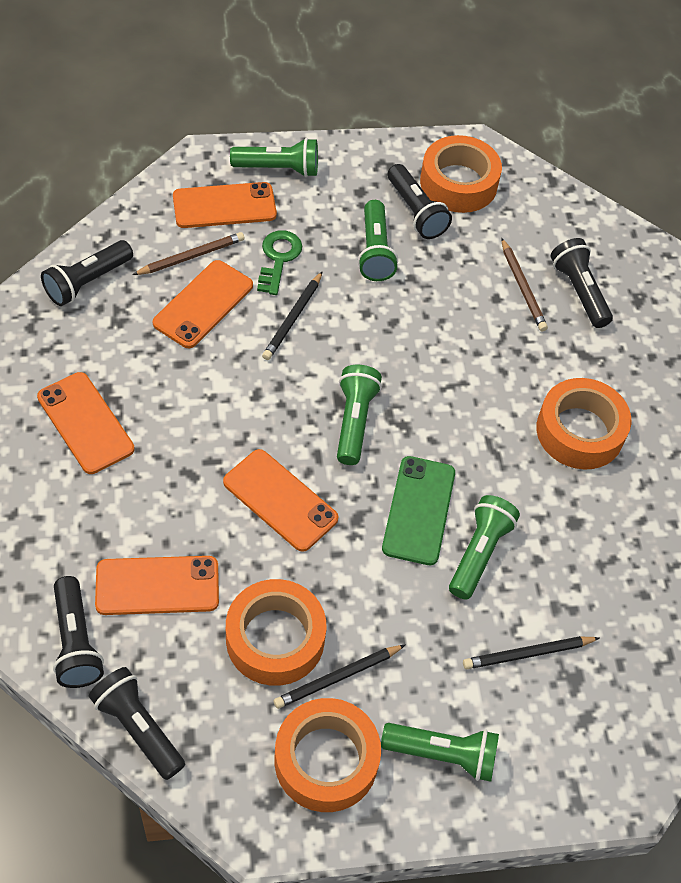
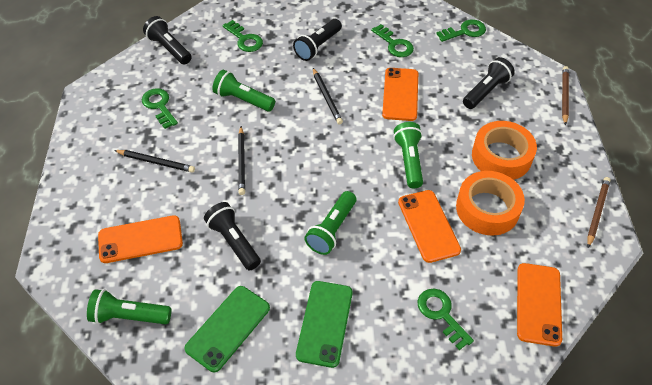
black flashlight: [41,240,133,306] [53,576,104,688] [89,667,185,780] [388,164,452,239] [550,238,613,328] = 5 -> [143,16,192,65] [204,202,261,270] [293,19,342,61] [463,57,515,109] = 4
green flashlight: [230,138,318,177] [337,365,382,465] [358,200,398,281] [381,723,499,782] [449,495,520,600] = 5 -> [87,289,171,324] [212,70,275,111] [304,191,356,255] [393,122,423,188] = 4
green key: [257,230,302,295] = 1 -> [142,88,178,129] [223,20,263,52] [371,24,414,57] [418,289,474,350] [436,19,486,42] = 5
green phone: [382,456,455,565] = 1 -> [184,286,270,372] [296,281,353,368] = 2
orange phone: [37,372,135,474] [95,556,219,615] [153,260,253,348] [173,182,277,228] [223,449,339,552] = 5 -> [98,215,183,263] [382,68,418,121] [398,190,461,263] [517,263,562,347] = 4
orange tape: [226,579,326,686] [275,698,381,812] [420,135,502,213] [536,378,631,470] = 4 -> [456,171,525,236] [472,121,537,180] = 2

